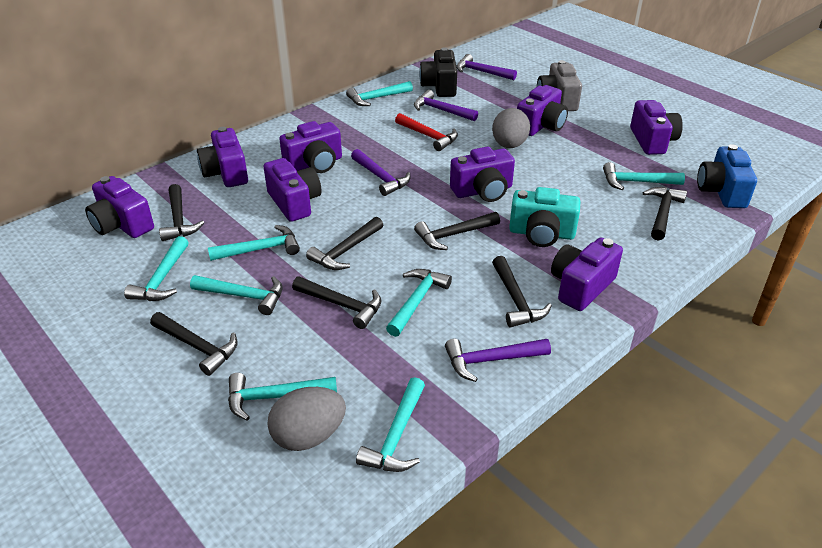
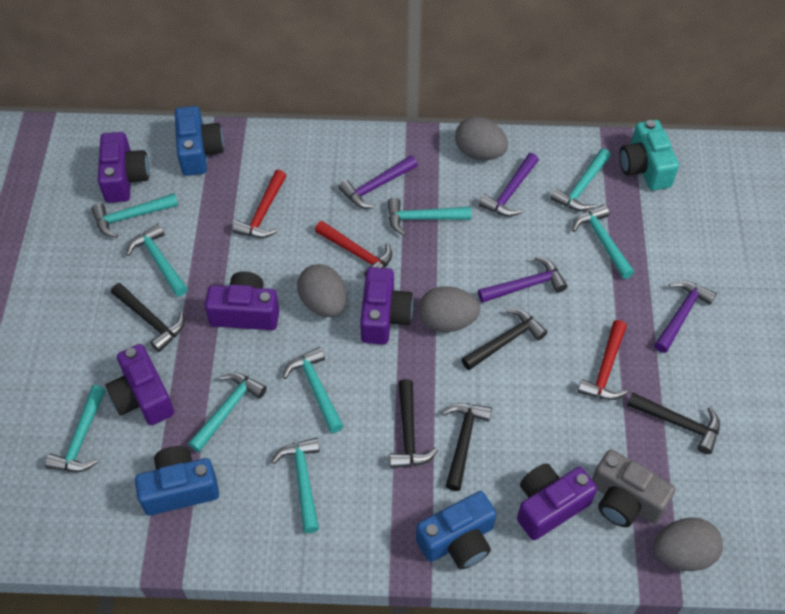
black camera: [419,47,457,97] = 1 -> none = 0
black hammer: [150,312,238,376] [159,184,205,241] [292,276,382,329] [306,217,383,270] [414,212,500,250] [492,256,552,328] [643,187,687,241] = 7 -> [111,283,185,352] [390,379,438,468] [442,403,492,491] [461,308,547,370] [627,392,720,454] = 5
blue camera: [697,144,757,208] = 1 -> [135,446,219,516] [175,106,224,176] [416,491,496,569] = 3
grey egg: [267,387,346,451] [492,108,530,148] = 2 -> [297,264,347,317] [418,286,480,332] [455,116,508,160] [653,517,723,571] = 4
purple camera: [85,176,154,238] [197,127,248,187] [263,158,321,222] [279,121,342,173] [450,146,515,202] [517,85,568,136] [551,237,623,311] [630,100,683,155] = 8 -> [98,132,150,203] [106,344,174,425] [205,272,279,330] [360,267,414,345] [517,463,597,540] = 5
red hammer: [395,113,458,151] = 1 -> [232,170,286,238] [315,221,392,277] [577,320,628,400] = 3
turquoise hammer: [124,236,189,301] [190,275,283,315] [208,225,300,261] [228,373,337,421] [346,81,413,106] [356,377,425,472] [386,269,452,337] [603,162,685,190] = 8 -> [45,385,106,472] [92,193,179,238] [126,224,188,296] [188,372,267,452] [271,438,320,533] [283,347,344,433] [387,198,472,236] [551,149,611,211] [572,205,634,279] = 9

